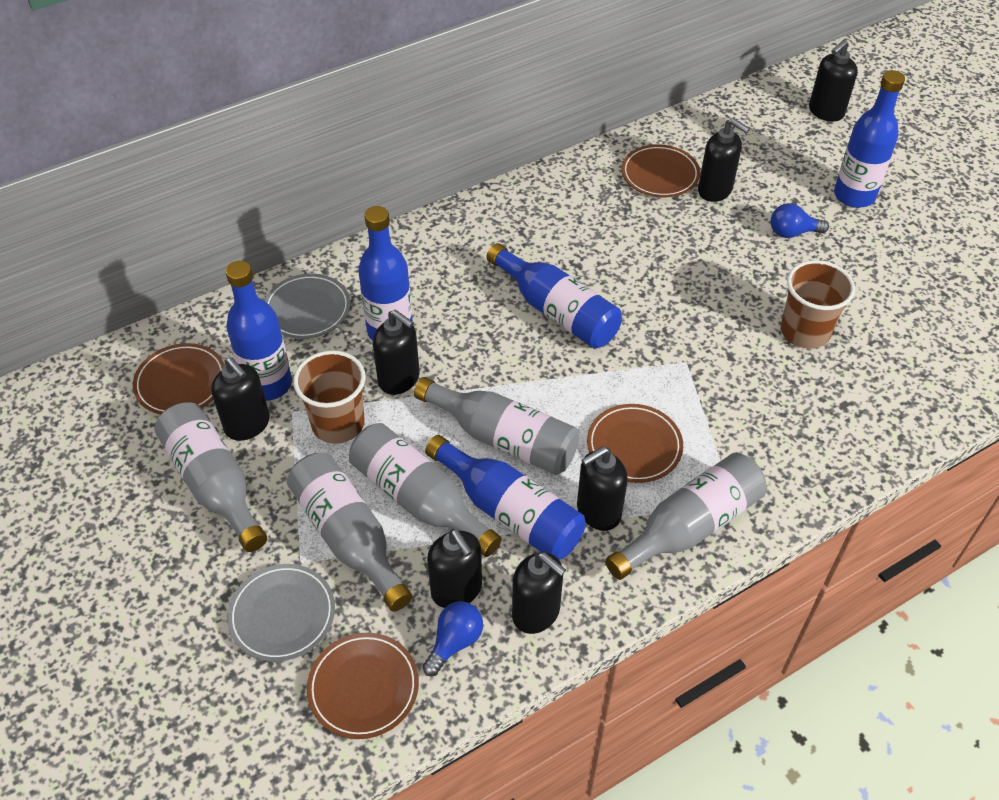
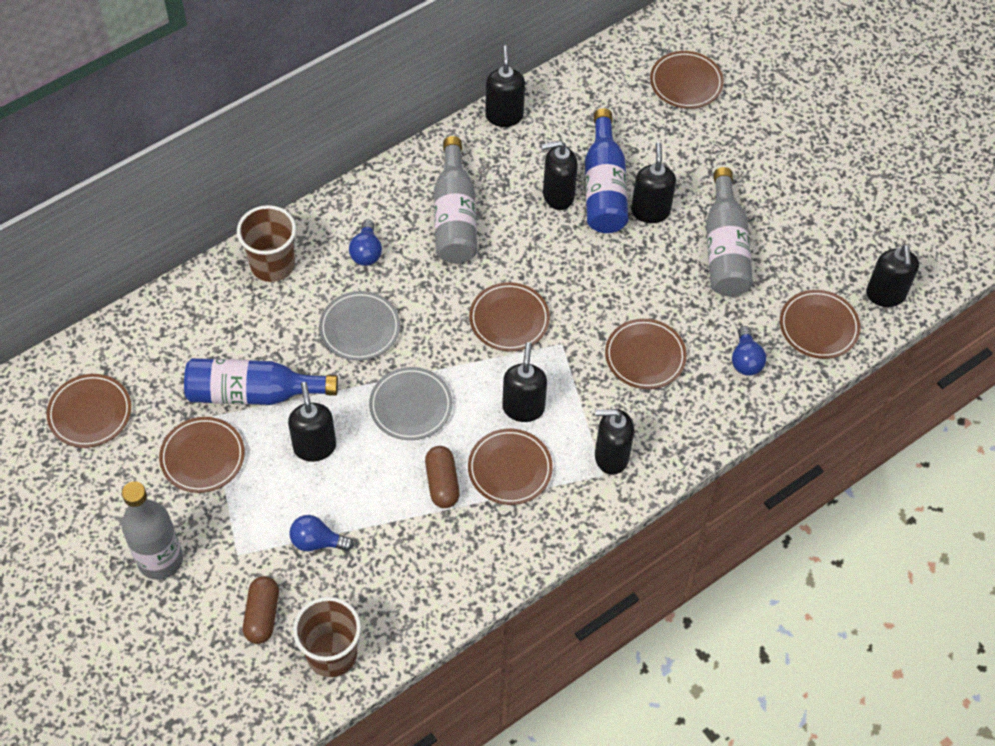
blue bottle: [226,261,292,401] [358,206,413,341] [425,435,586,560] [487,243,622,348] [834,70,905,208] = 5 -> [184,358,338,405] [585,108,628,233] = 2
blue light bulb: [422,601,483,676] [771,203,829,238] = 2 -> [289,515,354,551] [349,219,382,266] [732,326,766,376] = 3
brown capsule: none = 0 -> [243,576,279,644] [425,446,460,508] = 2
brown plate: [133,343,225,415] [307,633,419,739] [587,404,683,483] [621,144,700,197] = 4 -> [47,374,131,448] [159,417,245,493] [468,429,553,505] [469,282,550,351] [605,319,687,389] [650,51,724,109] [780,290,860,359] = 7
grey bottle: [154,402,267,552] [287,453,412,611] [349,423,502,557] [414,377,580,475] [605,453,766,580] = 5 -> [122,481,183,580] [434,136,477,263] [706,167,753,296] = 3

